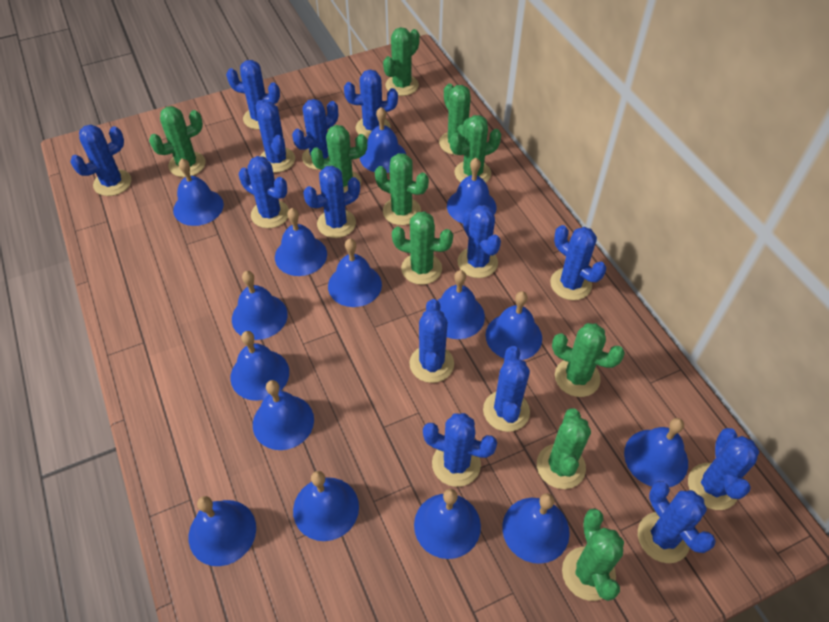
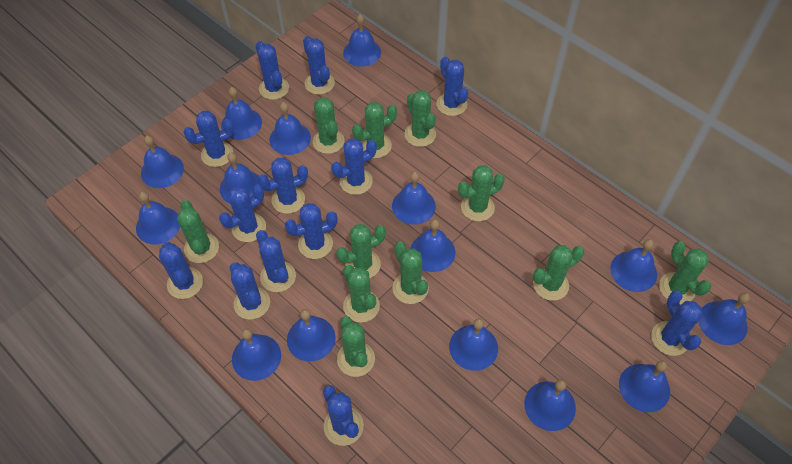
blue cactus: [70,124,131,196] [226,60,280,130] [239,156,289,228] [256,100,295,173] [292,99,338,170] [303,166,360,238] [344,70,398,139] [409,299,454,383] [423,413,497,487] [457,205,501,278] [483,346,530,432] [550,225,606,300] [638,481,716,563] [688,428,759,510] = 14 -> [159,242,203,299] [183,111,234,167] [219,184,266,242] [230,262,270,320] [256,41,289,100] [256,230,296,292] [258,158,308,214] [285,203,338,259] [303,36,335,95] [323,385,364,446] [331,138,377,195] [436,57,468,116] [651,290,702,356] = 13
green cactus: [149,106,206,177] [311,125,367,193] [375,153,429,225] [383,27,420,96] [392,211,453,285] [439,84,471,155] [450,115,501,183] [537,408,591,489] [552,323,625,397] [562,508,624,601] = 10 -> [177,200,219,263] [313,97,344,154] [336,224,386,278] [337,316,375,377] [343,265,380,323] [352,102,397,158] [392,242,429,304] [404,90,436,147] [458,165,505,221] [533,245,584,301] [659,241,711,304] = 11

